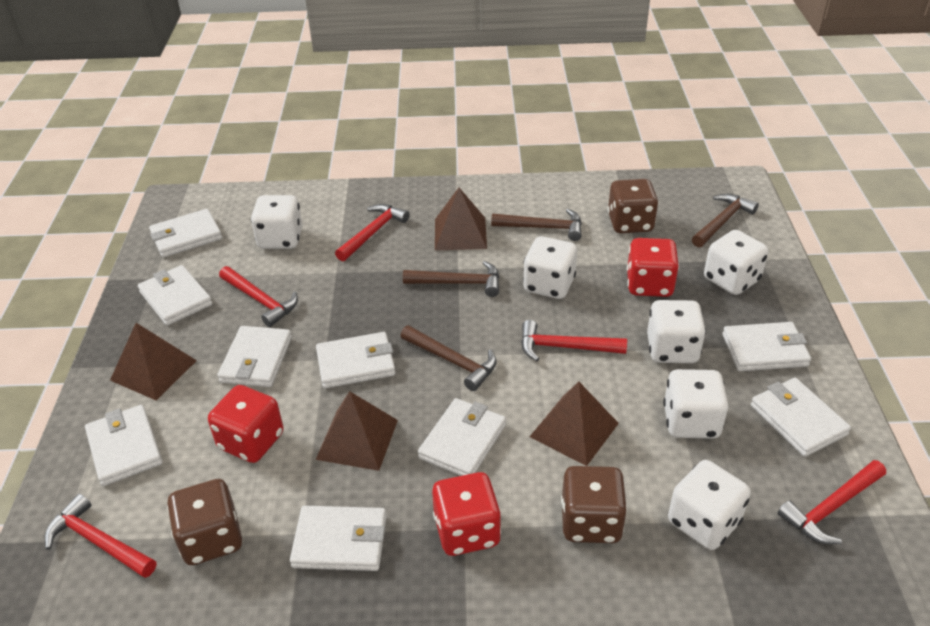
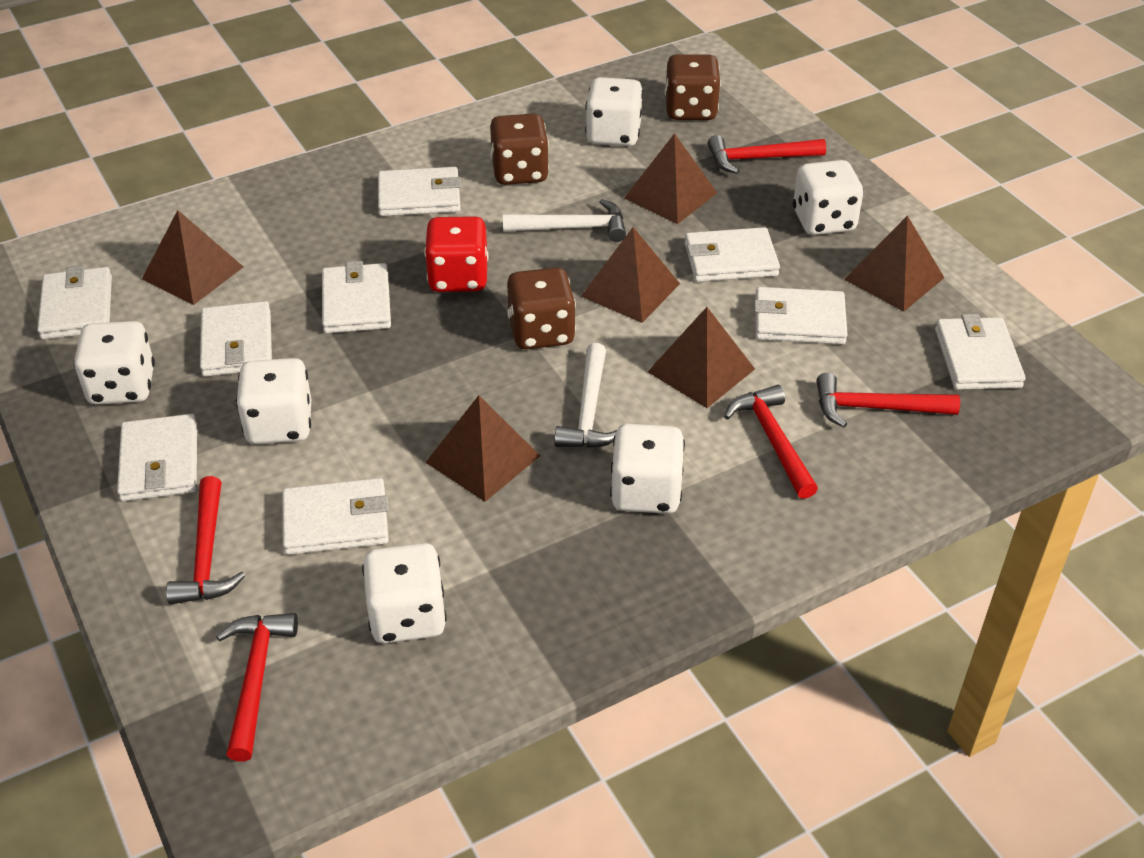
brown hammer: [400,325,497,391] [403,261,500,297] [491,209,582,241] [692,194,759,247] = 4 -> none = 0
brown pyramid: [110,323,197,400] [316,391,398,471] [435,188,487,251] [530,381,619,466] = 4 -> [142,210,243,305] [425,395,540,502] [581,227,680,323] [624,133,717,224] [648,307,755,408] [844,215,945,311] = 6
red dice: [208,385,283,463] [432,472,501,556] [627,238,679,297] = 3 -> [424,216,489,292] = 1
white hammer: none = 0 -> [503,199,626,242] [555,343,617,448] = 2

